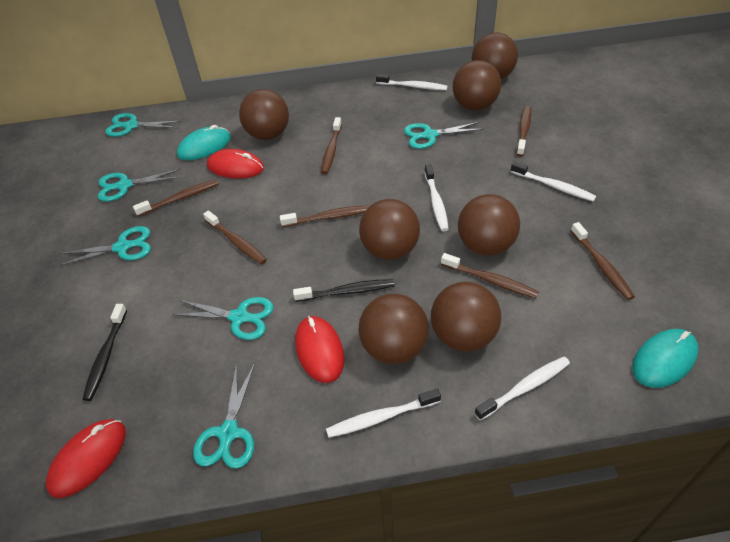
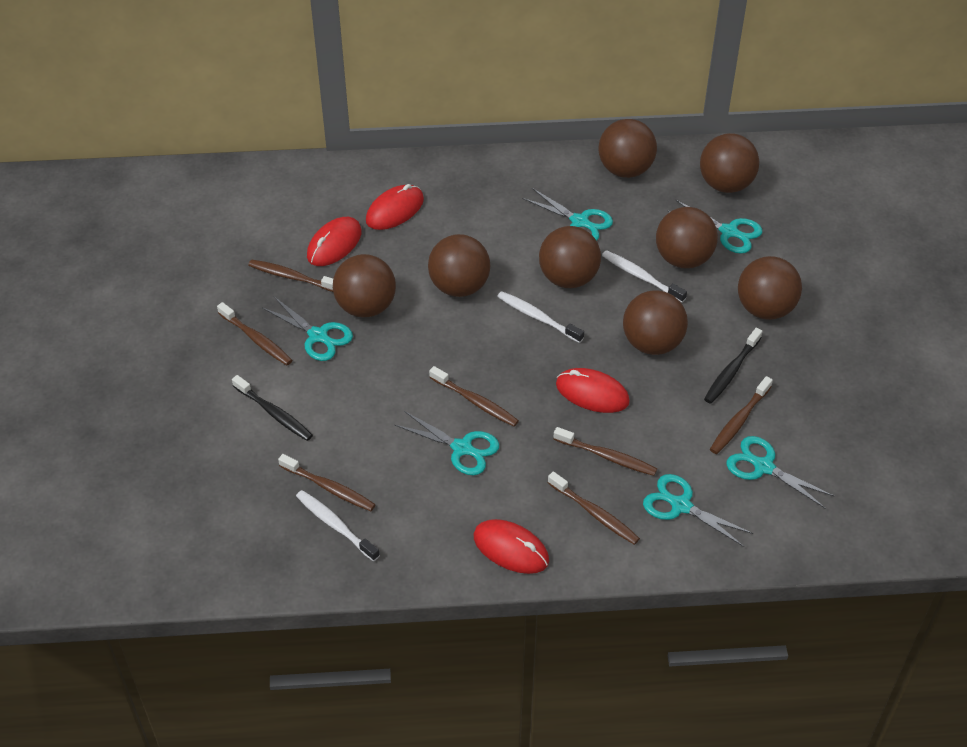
brown ball: [239,89,289,140] [358,294,429,364] [359,199,420,260] [431,282,501,352] [453,60,501,111] [458,194,520,256] [472,33,518,79] = 7 -> [333,254,396,317] [428,234,490,297] [539,226,601,288] [598,119,657,178] [623,290,688,355] [656,207,718,268] [700,133,760,193] [738,256,802,320] = 8
red mouse: [46,419,126,498] [207,149,264,179] [295,316,344,383] = 3 -> [307,217,362,266] [366,184,424,230] [473,519,549,574] [556,368,630,413] = 4
turquoise mouse: [177,125,231,160] [632,329,699,388] = 2 -> none = 0
white toothbrush: [326,389,441,438] [376,74,448,90] [424,164,449,231] [474,357,570,420] [510,161,596,202] = 5 -> [296,490,380,561] [497,291,584,343] [602,250,687,303] = 3

